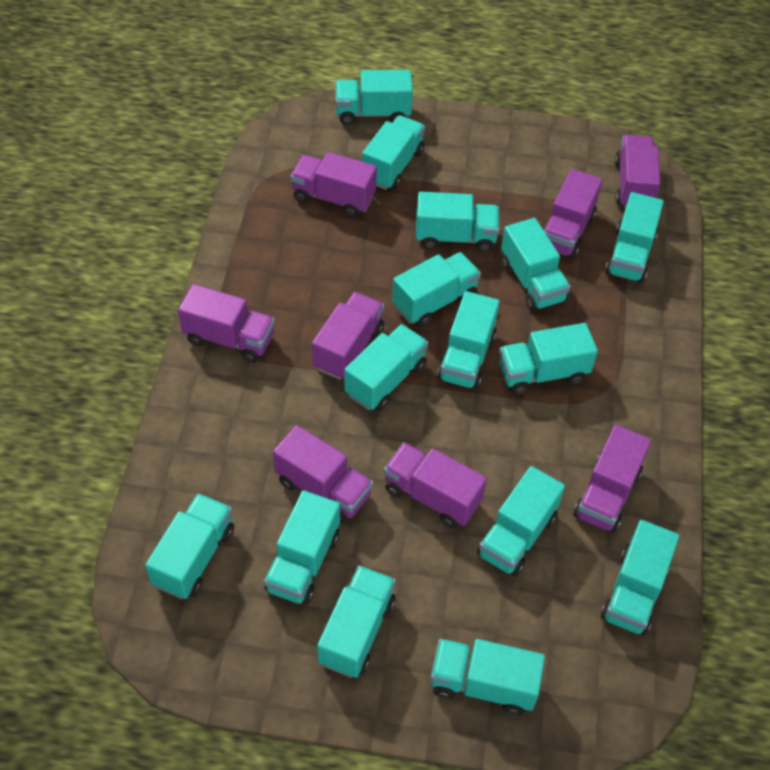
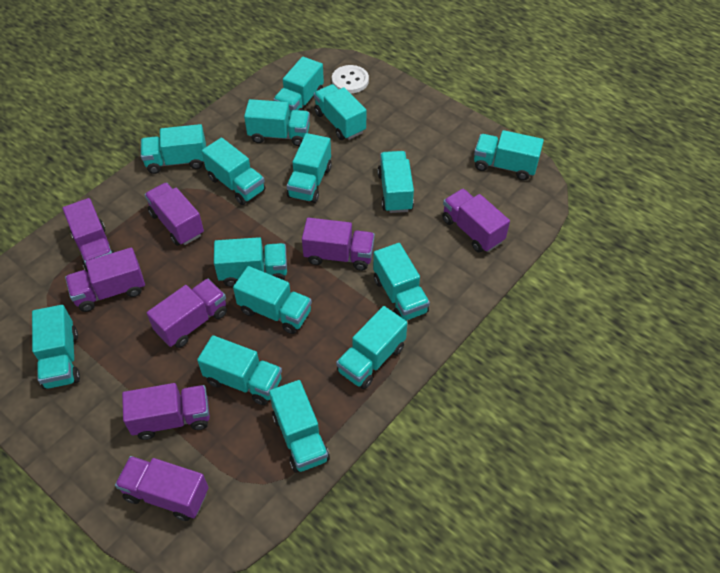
white button: none = 0 -> [332,65,369,93] = 1

